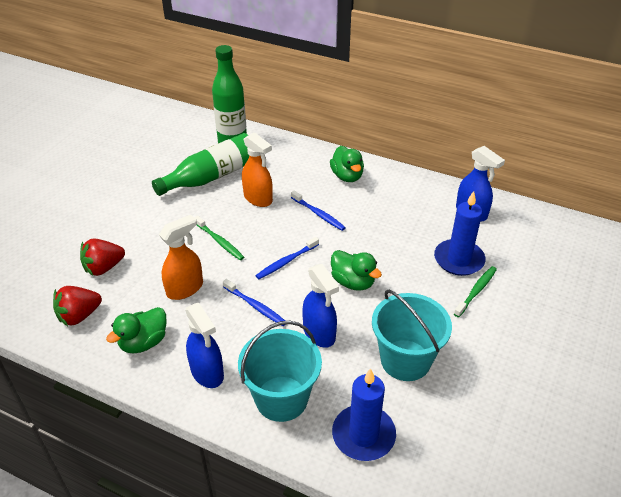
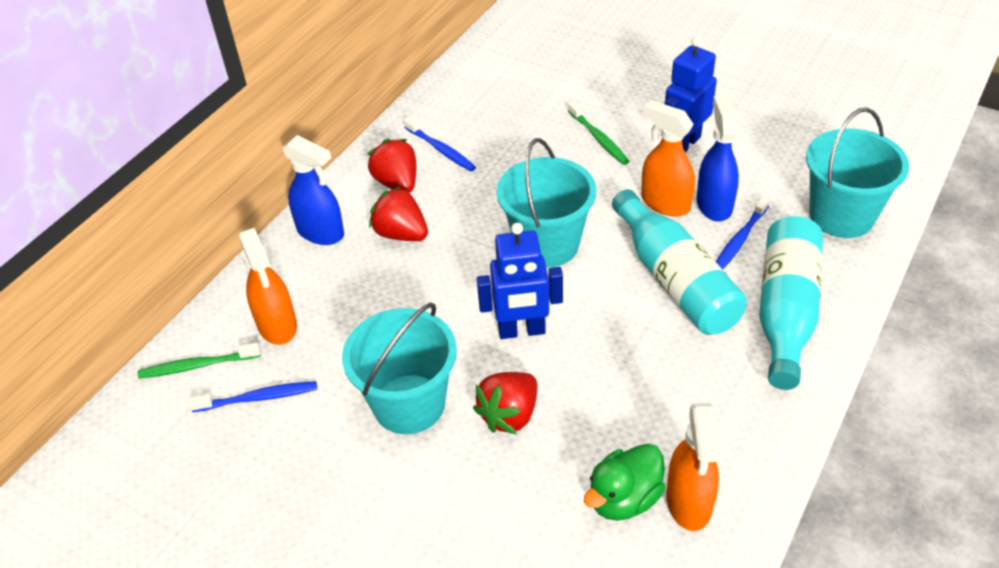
blue candle: [332,368,396,461] [434,191,486,276] = 2 -> none = 0
blue robot: none = 0 -> [477,223,563,339] [665,36,717,152] = 2
blue spray bottle: [185,303,224,388] [302,264,339,348] [456,146,505,222] = 3 -> [282,135,344,245] [697,95,739,221] = 2
green bottle: [152,133,249,196] [212,45,247,143] = 2 -> none = 0
green duck: [106,307,166,353] [330,146,364,182] [331,250,382,291] = 3 -> [584,444,665,521] = 1
orange spray bottle: [159,215,203,300] [242,132,273,207] = 2 -> [239,228,297,345] [641,100,695,217] [666,403,720,531] = 3
red strawberry: [53,286,102,326] [80,238,125,276] = 2 -> [367,139,416,193] [369,186,428,241] [473,372,537,435] = 3
turquoise bottle: none = 0 -> [612,189,747,335] [759,216,823,390] = 2
turquoise bucket: [238,321,322,422] [372,290,452,381] = 2 -> [342,303,457,434] [497,138,596,268] [806,108,909,238] = 3

